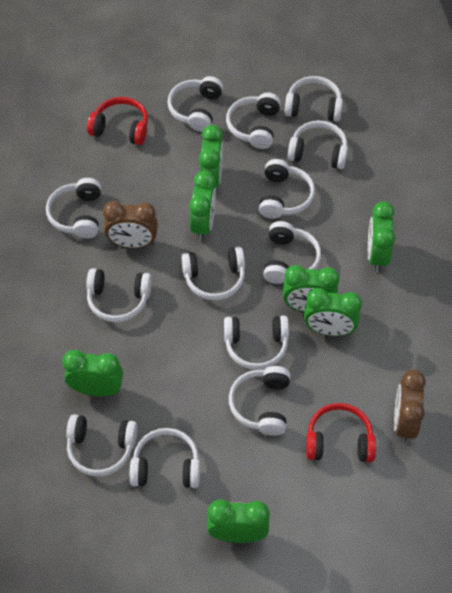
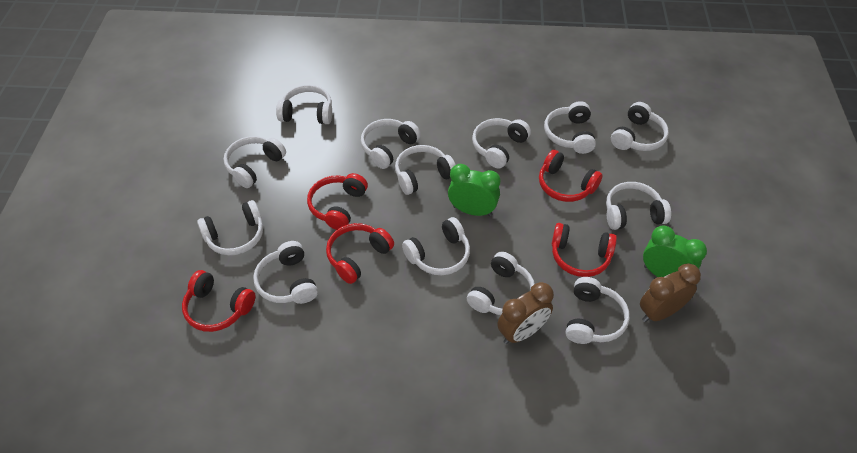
green clock: [63,350,123,396] [189,171,216,241] [199,125,223,188] [207,499,270,543] [283,265,339,312] [304,288,362,336] [368,201,395,272] = 7 -> [448,164,501,216] [643,225,707,277] = 2
red headphones: [87,97,148,145] [306,403,376,462] = 2 -> [182,270,255,332] [307,173,368,230] [326,223,394,284] [539,150,603,202] [552,223,617,277] = 5

